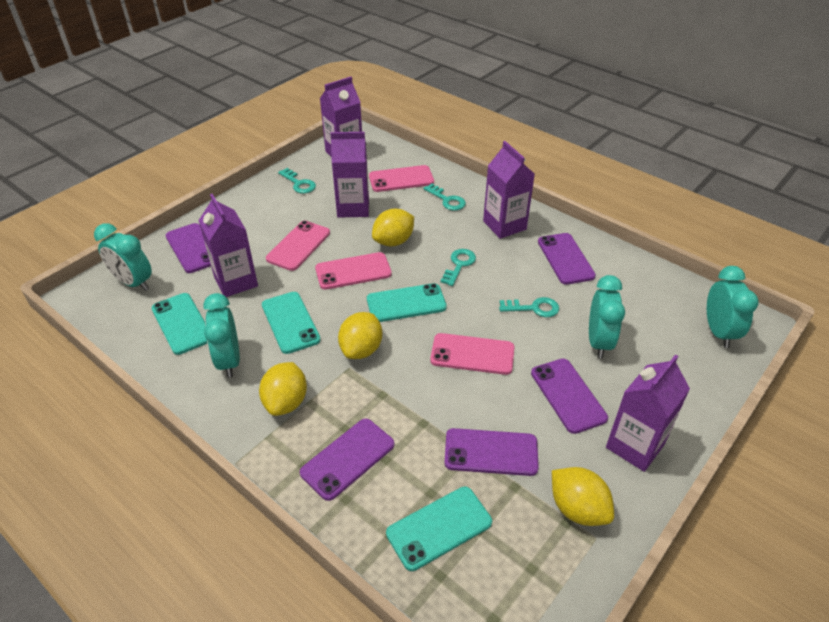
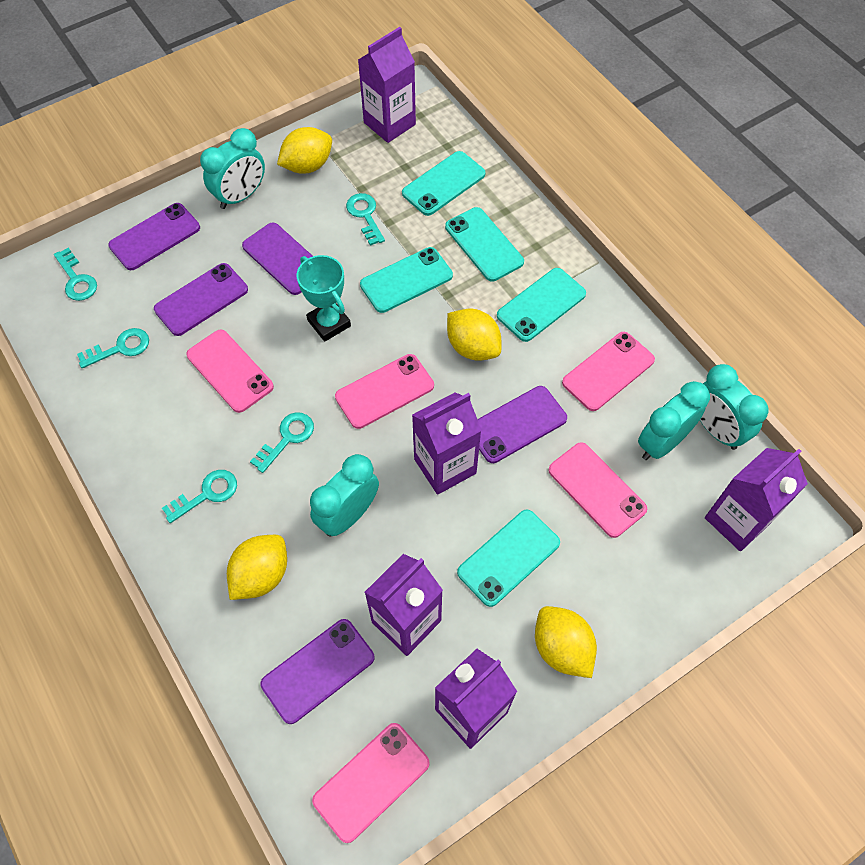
pink phone: [266,221,330,271] [315,252,392,290] [369,165,434,192] [430,333,514,375] = 4 -> [186,329,274,413] [312,723,430,843] [335,354,434,429] [549,442,647,538] [562,332,655,411] = 5
turquoise key: [278,168,316,194] [423,183,466,211] [441,249,476,286] [499,297,559,317] = 4 -> [54,248,97,301] [77,328,149,368] [162,470,237,523] [250,412,314,473] [346,193,385,246] = 5
turquoise phone: [152,293,207,355] [262,292,321,354] [367,283,447,322] [386,487,492,571] = 4 -> [360,247,453,313] [402,151,486,216] [445,207,524,282] [457,509,560,607] [497,268,586,342] = 5
turquoise trophy: none = 0 -> [297,255,351,342] = 1

